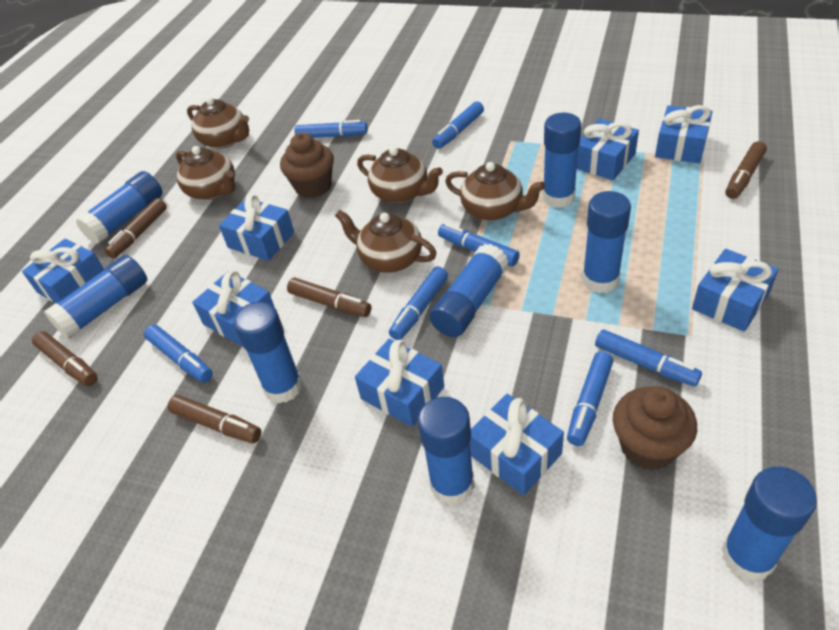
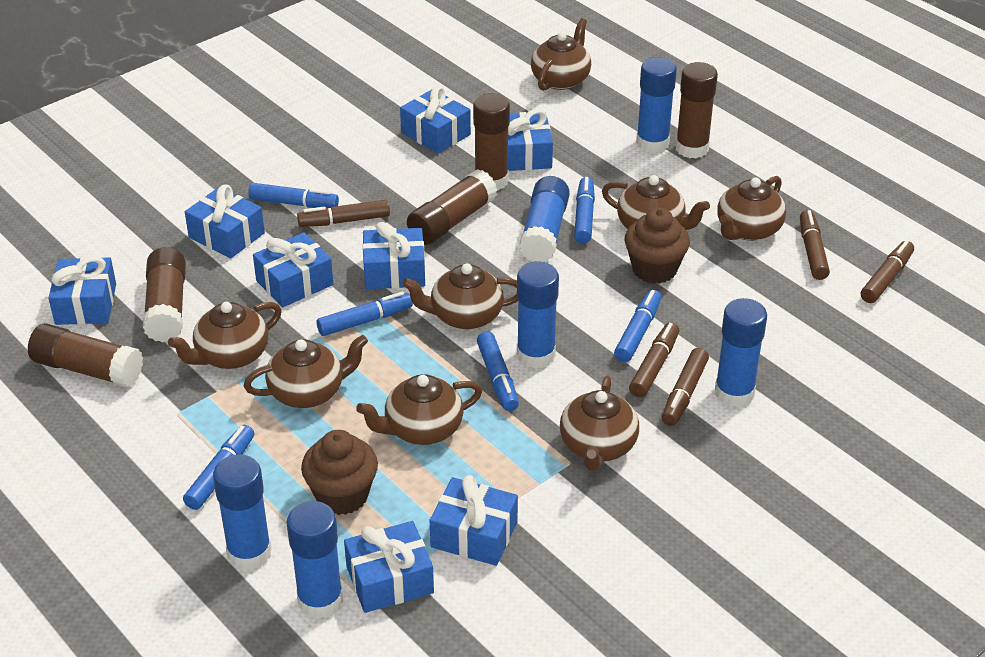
blue glue stick: [44,255,147,339] [76,171,163,244] [234,302,302,403] [418,397,475,505] [429,244,509,337] [543,113,581,208] [582,191,631,293] [721,467,817,582] = 8 -> [213,454,272,570] [286,501,343,619] [517,261,559,369] [519,176,570,262] [636,57,677,153] [715,298,767,408] = 6
blue marker: [144,325,213,383] [295,120,368,138] [389,267,448,340] [432,101,484,149] [438,223,520,267] [567,351,613,446] [595,329,702,387] = 7 -> [183,425,254,510] [248,183,339,208] [317,291,413,336] [477,332,519,411] [574,177,595,243] [614,290,661,362] = 6
brown glue stick: none = 0 -> [28,323,143,387] [143,247,186,343] [407,169,497,245] [473,93,510,191] [676,62,718,158] = 5
brown teapot: [176,146,235,200] [187,97,249,149] [335,210,437,273] [357,147,443,203] [445,162,545,221] = 5 -> [168,302,282,369] [244,335,368,408] [356,374,482,445] [402,263,518,329] [531,18,591,91] [560,376,639,471] [602,175,710,230] [717,176,786,241] = 8

